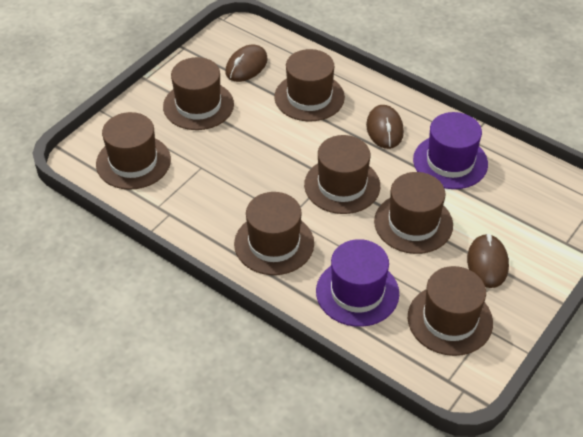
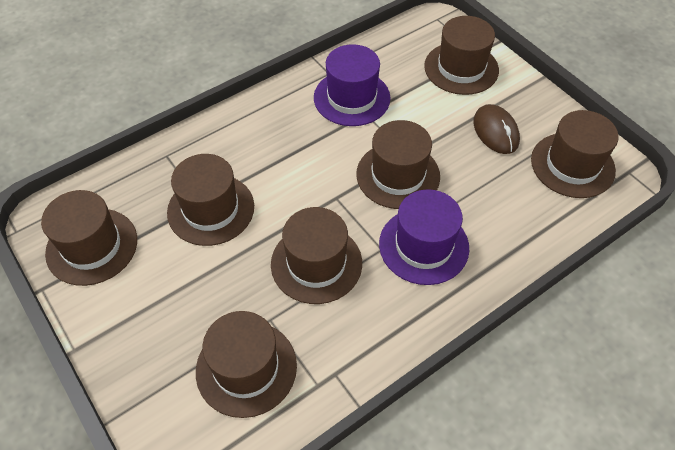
brown mouse: [225,45,268,82] [366,105,404,149] [467,234,509,288] = 3 -> [473,104,520,154] = 1

